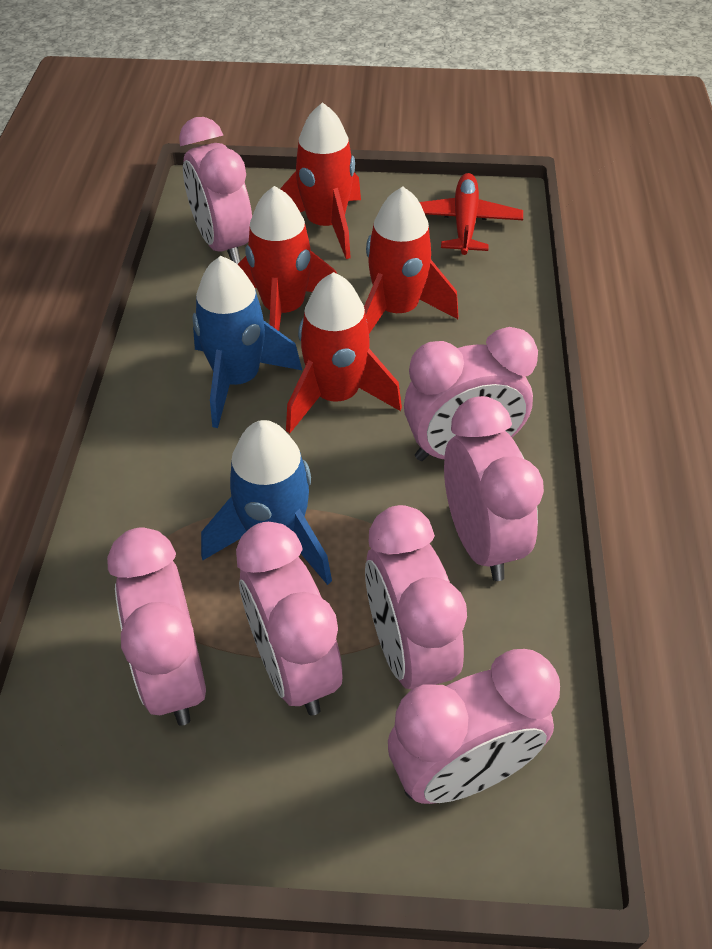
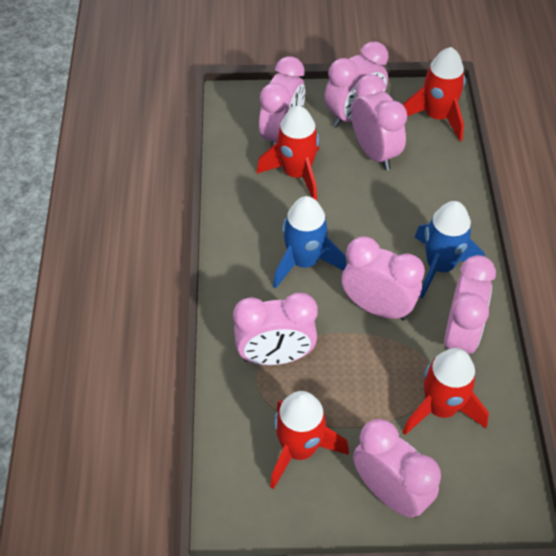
red plane: [420,173,523,255] = 1 -> none = 0

